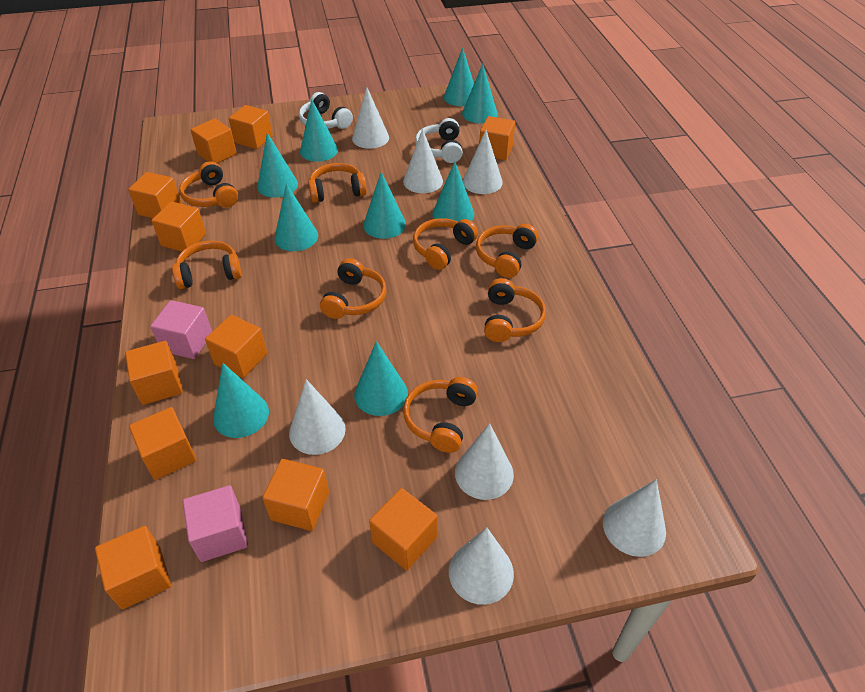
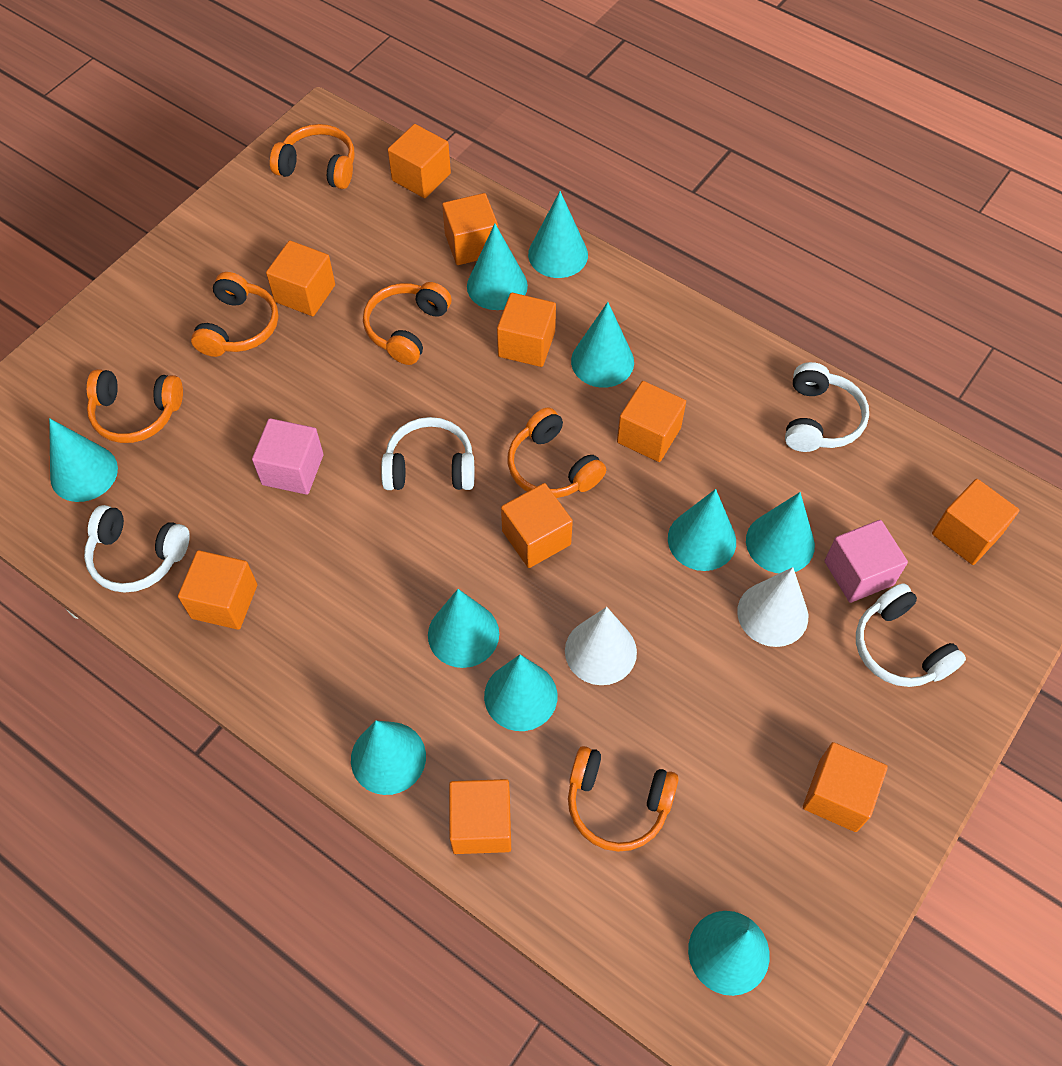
orange cube: [95,526,171,609] [125,341,183,405] [128,172,181,218] [129,407,197,480] [151,201,206,252] [190,118,237,163] [205,315,267,378] [229,105,273,149] [262,459,329,531] [369,488,437,570] [479,116,515,160] = 11 -> [178,550,257,630] [266,240,335,316] [388,124,451,198] [442,193,498,265] [449,779,511,854] [497,293,556,367] [501,483,573,568] [617,381,686,462] [803,742,888,832] [932,479,1019,565] = 10
orange headphones: [172,240,242,289] [179,161,238,208] [308,163,367,203] [320,258,387,319] [403,377,478,453] [413,218,478,270] [476,224,539,278] [484,278,546,342] = 8 -> [87,369,183,443] [191,272,279,357] [270,124,355,189] [363,282,452,365] [507,407,606,498] [568,746,679,852] = 6
turquoise cone: [213,363,269,438] [257,133,298,198] [274,183,318,251] [300,99,338,162] [354,341,408,416] [363,172,406,239] [432,161,474,222] [444,47,474,106] [462,63,498,123] = 9 -> [49,418,118,502] [351,720,426,795] [428,589,499,668] [467,224,528,310] [484,655,557,731] [528,191,588,278] [571,302,634,388] [668,489,736,571] [688,911,770,996] [746,492,815,573] = 10
white cone: [289,379,346,455] [352,87,389,149] [403,129,443,193] [449,527,514,605] [455,423,514,500] [463,130,503,194] [603,480,666,557] = 7 -> [565,607,637,685] [737,567,808,647] = 2
white headphones: [299,92,353,129] [415,118,463,163] = 2 -> [84,505,190,593] [381,417,474,490] [785,362,869,452] [856,583,966,687] = 4

